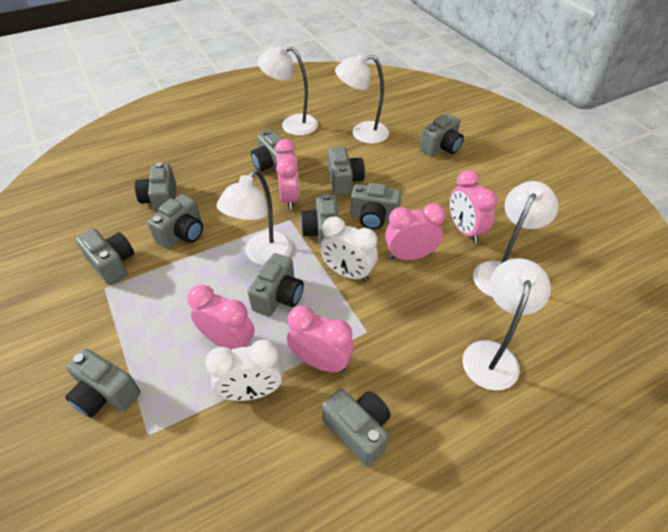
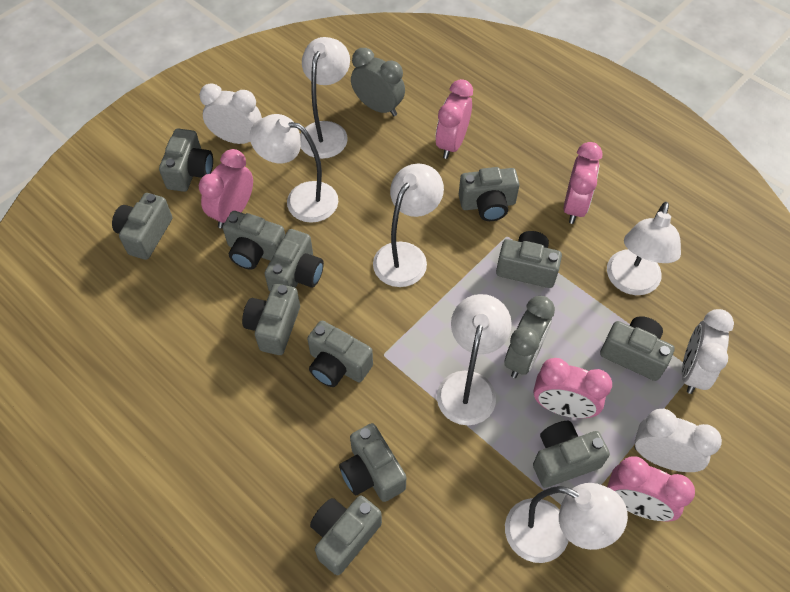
grey camera: [65,349,141,418] [76,229,134,285] [135,162,176,214] [147,194,203,249] [248,253,304,316] [251,130,293,175] [301,193,339,247] [322,389,391,467] [328,146,365,195] [351,183,401,230] [420,114,464,156] = 11 -> [112,193,172,260] [159,128,213,192] [223,211,285,270] [242,284,300,355] [264,229,324,291] [307,321,373,387] [310,496,382,575] [339,423,406,502] [459,167,520,221] [496,231,562,288] [533,421,610,488] [600,316,675,381] = 12
grey clock: none = 0 -> [351,48,405,116] [505,296,555,378] = 2
white clock: [205,340,283,401] [320,217,378,282] = 2 -> [199,83,262,144] [635,409,722,472] [682,309,734,394] = 3
white lamp: [216,170,292,265] [258,44,318,136] [335,53,389,144] [463,258,551,391] [473,181,559,297] = 5 -> [250,114,338,223] [300,37,350,159] [373,164,444,287] [437,294,512,425] [505,483,628,563] [607,202,681,295] = 6

